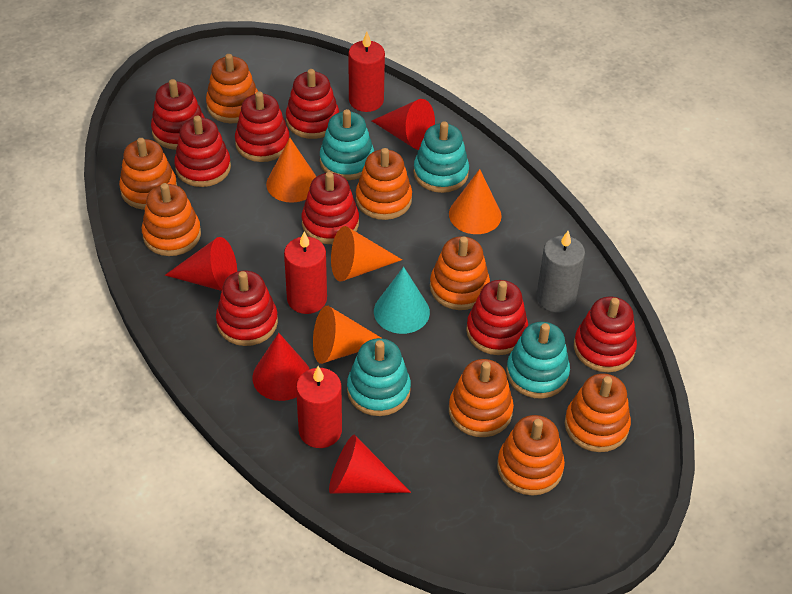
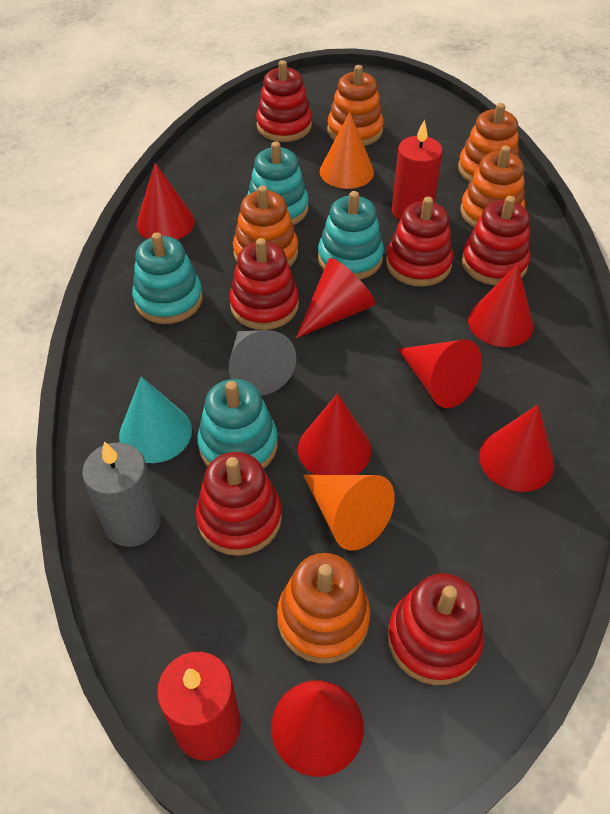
grey cone: none = 0 -> [229,330,296,395] = 1
orange cone: [266,138,316,203] [313,306,381,364] [331,226,402,282] [449,169,502,234] = 4 -> [303,475,395,551] [320,112,374,189] = 2
orange stacking toy: [119,138,177,210] [142,183,201,256] [206,54,258,123] [356,148,412,220] [430,236,490,310] [449,359,514,437] [497,415,565,496] [565,373,631,452] = 8 -> [233,186,298,266] [277,553,370,663] [327,65,384,146] [458,103,519,182] [460,146,525,228] = 5
red candle: [284,232,327,314] [296,366,342,448] [349,32,385,112] = 3 -> [157,652,241,761] [392,119,443,221] = 2
red cone: [165,237,237,291] [252,333,310,401] [329,435,411,493] [372,99,435,150] = 4 -> [136,163,195,240] [271,681,364,777] [296,258,375,338] [298,393,371,475] [398,340,482,408] [468,263,534,347] [479,405,555,492] = 7
red stacking toy: [151,79,205,150] [174,116,231,187] [216,271,278,346] [235,91,289,162] [286,69,339,139] [302,172,359,244] [466,280,528,355] [574,297,637,372] = 8 -> [196,452,282,556] [229,238,299,330] [256,60,312,142] [386,197,453,286] [387,573,484,685] [462,196,530,285] = 6

